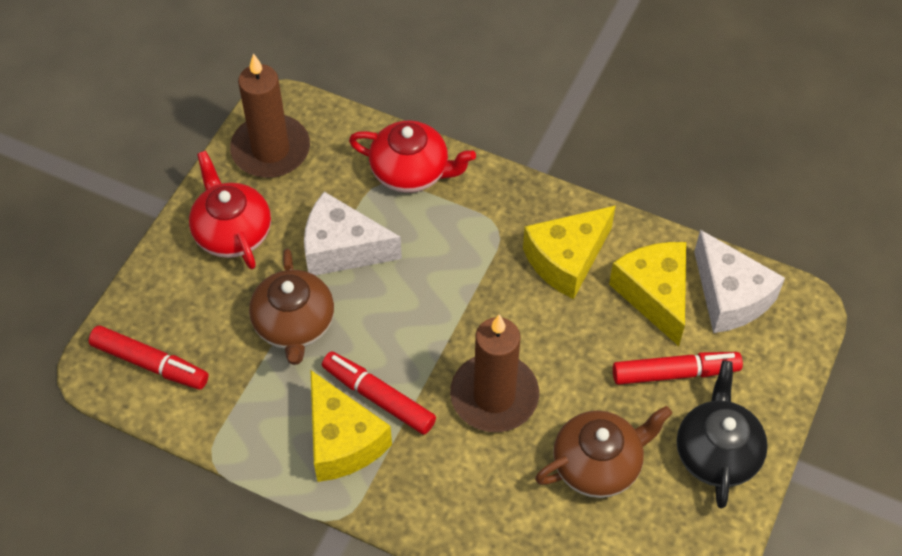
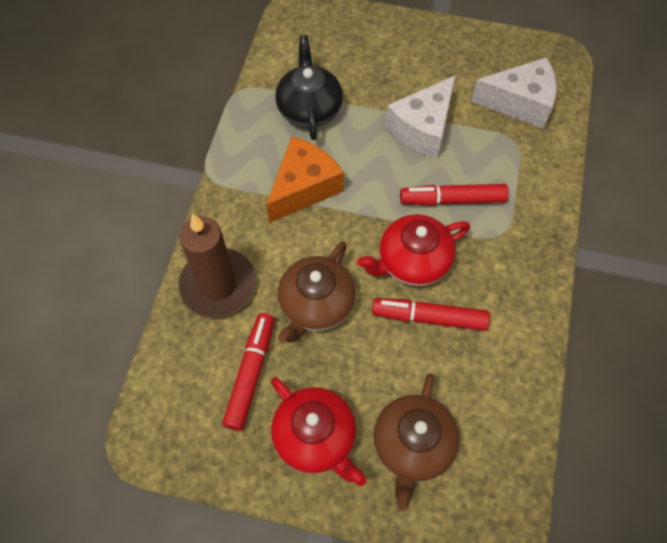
brown candle: [230,53,310,178] [450,314,539,432] = 2 -> [178,214,256,318] = 1
orange cheese: none = 0 -> [266,137,344,223] = 1
yellow cheese: [310,370,392,482] [523,206,616,299] [609,242,686,346] = 3 -> none = 0

